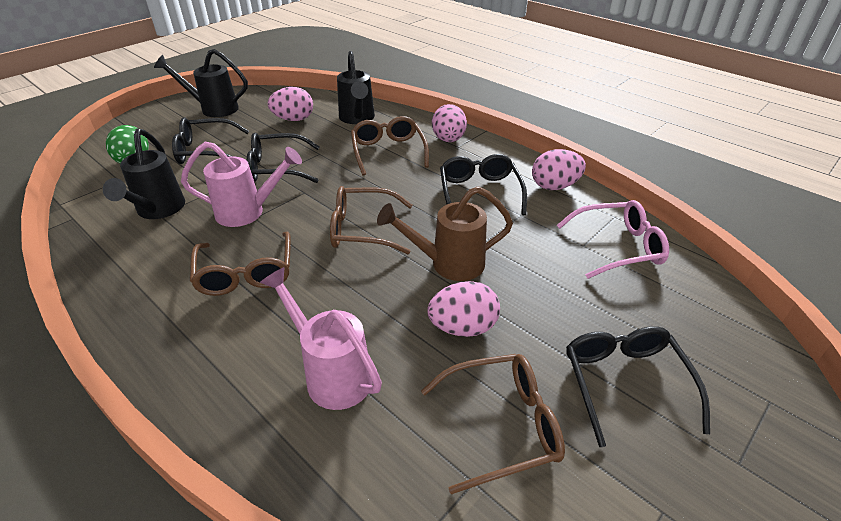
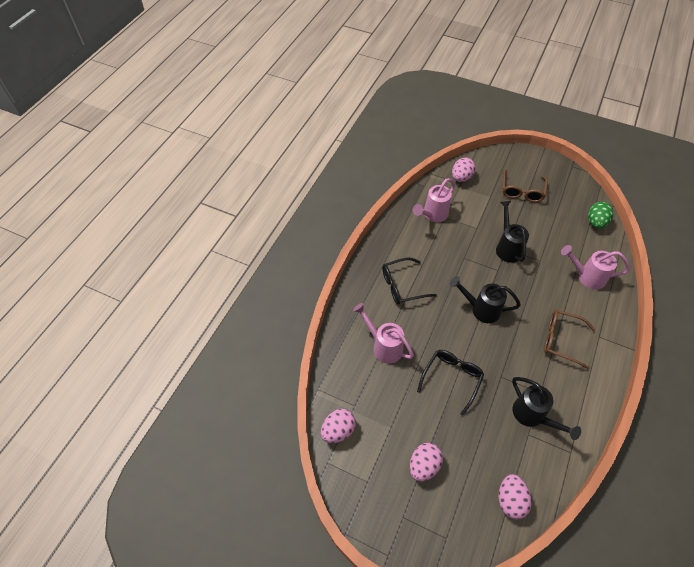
black glasses: [172,117,249,164] [247,133,320,183] [440,154,527,215] [566,326,710,447] = 4 -> [382,258,437,304] [417,350,484,416] = 2
brown glasses: [190,231,291,296] [330,186,413,254] [351,116,429,175] [421,354,565,494] = 4 -> [503,169,548,202] [544,310,595,369] = 2
brown watering can: [377,186,513,281] = 1 -> none = 0
pink glasses: [557,200,669,279] = 1 -> none = 0
pink watering can: [181,142,302,227] [260,267,382,410] = 2 -> [353,303,414,364] [413,178,455,222] [561,245,630,290] = 3

